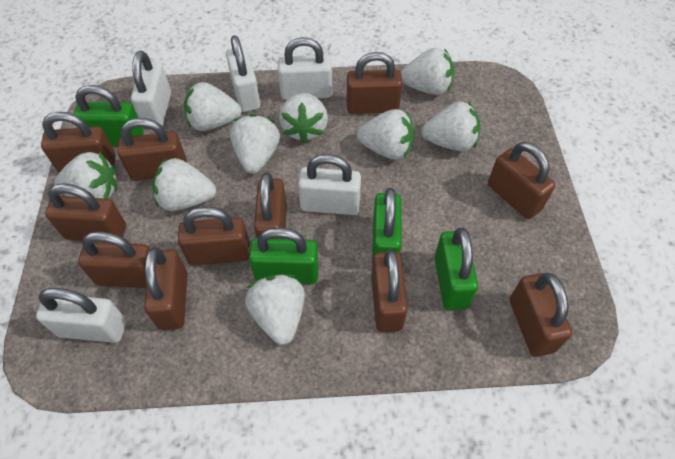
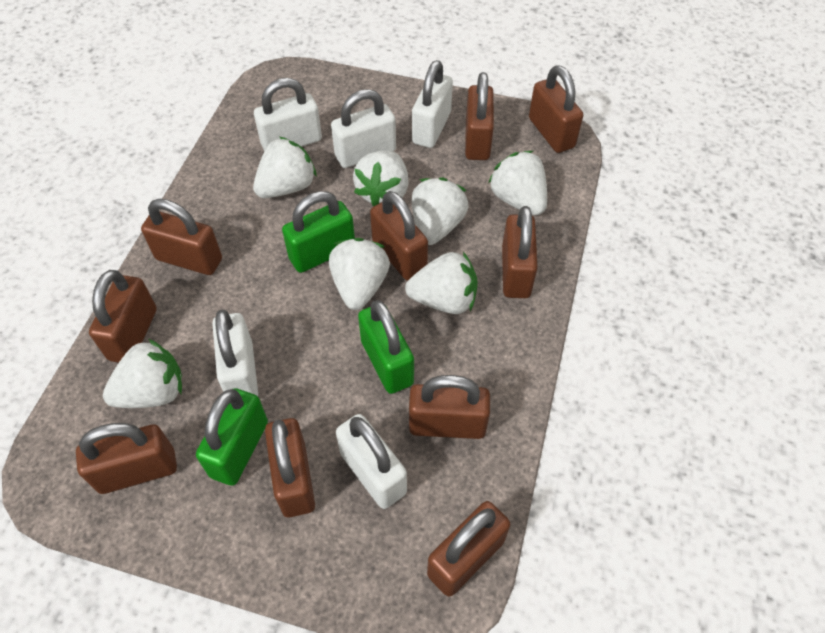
brown padlock: [41,112,116,173] [45,183,126,241] [78,231,150,288] [117,118,187,181] [144,247,188,330] [178,207,250,266] [254,173,287,239] [347,52,402,114] [371,249,408,332] [488,142,556,219] [510,273,572,357] = 11 -> [76,423,177,494] [89,270,157,363] [141,199,222,275] [265,418,315,517] [370,191,428,281] [409,375,490,439] [427,501,510,596] [465,72,494,160] [502,206,538,298] [529,65,583,153] = 10
green padlock: [73,85,143,146] [249,227,319,284] [372,188,402,264] [434,228,478,310] = 4 -> [196,388,268,486] [282,191,355,273] [358,300,414,394] = 3
white strawberry: [54,152,118,199] [152,158,216,211] [184,82,242,131] [230,114,280,173] [245,274,305,345] [279,93,328,143] [357,109,414,160] [401,48,454,95] [421,101,480,151] = 9 -> [103,339,182,408] [253,137,317,198] [329,238,390,310] [353,150,409,206] [405,252,478,314] [411,177,469,245] [488,151,547,215] = 7

